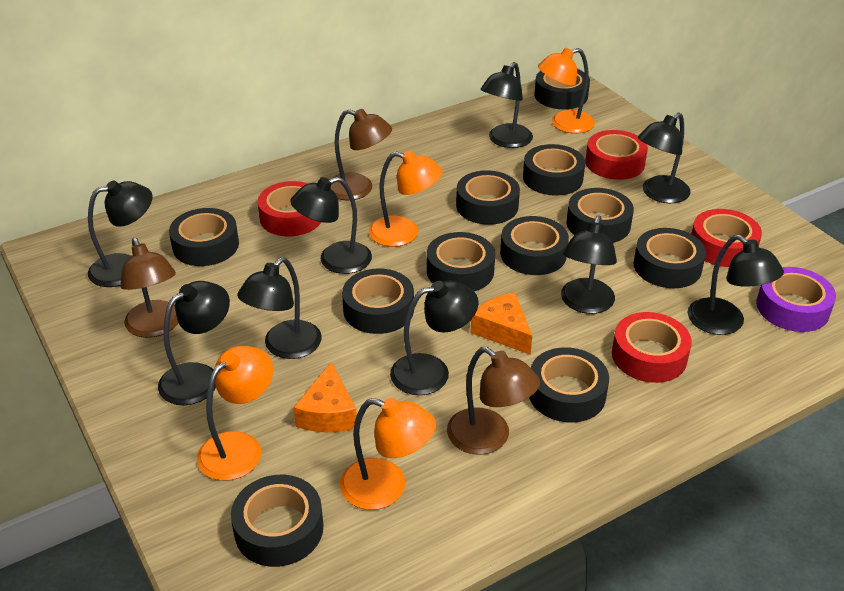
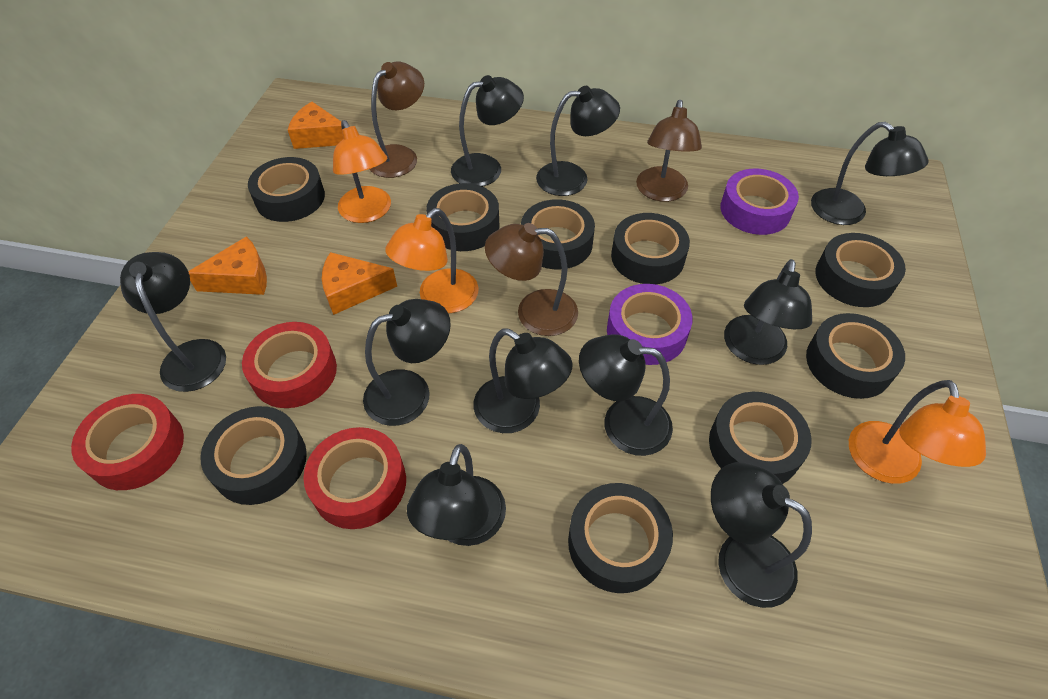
black lamp: [88,181,153,287] [158,281,230,405] [237,257,321,359] [290,177,372,274] [390,281,479,395] [481,62,533,148] [561,215,617,314] [638,113,690,203] [688,235,784,335] = 9 -> [120,252,226,392] [363,299,451,426] [407,444,506,546] [451,75,524,186] [474,328,573,433] [536,86,620,196] [579,334,673,456] [711,462,812,608] [724,259,812,365] [811,122,928,225] = 10
black tape: [169,208,239,266] [231,475,323,567] [342,269,414,334] [427,232,495,291] [456,170,520,225] [500,216,569,275] [523,144,585,196] [529,347,609,423] [534,69,590,109] [566,188,634,243] [634,228,706,288] = 11 -> [200,406,307,505] [248,157,325,222] [426,183,500,251] [521,199,595,270] [568,483,673,593] [611,213,690,284] [709,392,812,484] [806,313,905,399] [815,233,906,307] = 9
orange cheese: [293,362,357,433] [471,292,532,355] = 2 -> [188,236,267,295] [288,102,343,149] [322,252,397,315] = 3
orange lamp: [197,346,273,481] [340,398,436,510] [369,150,443,247] [538,48,595,134] = 4 -> [333,120,391,223] [385,208,479,313] [849,380,986,484] = 3
purple tape: [756,267,836,332] = 1 -> [607,284,692,365] [720,169,799,235] = 2
red tape: [258,181,321,236] [585,130,648,180] [612,312,692,383] [691,209,762,267] = 4 -> [71,394,184,490] [242,322,337,408] [303,427,406,529] = 3

